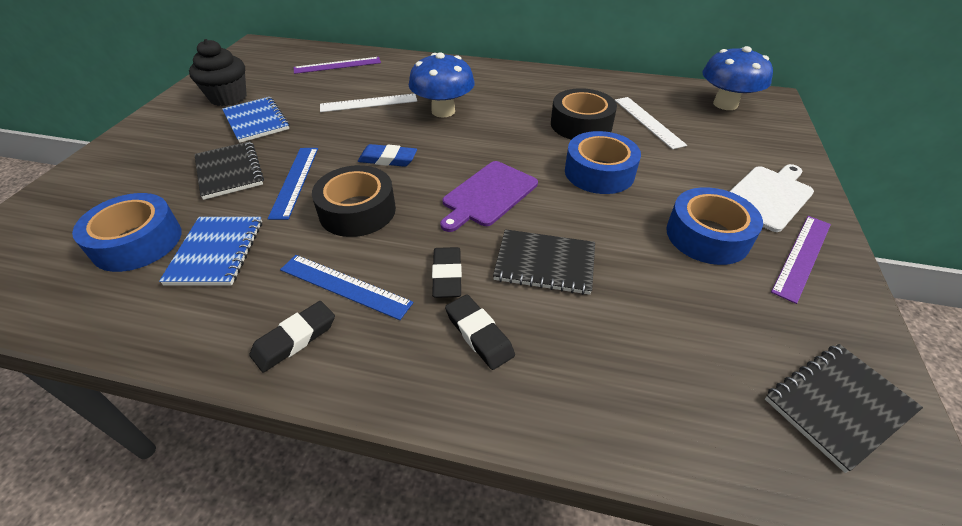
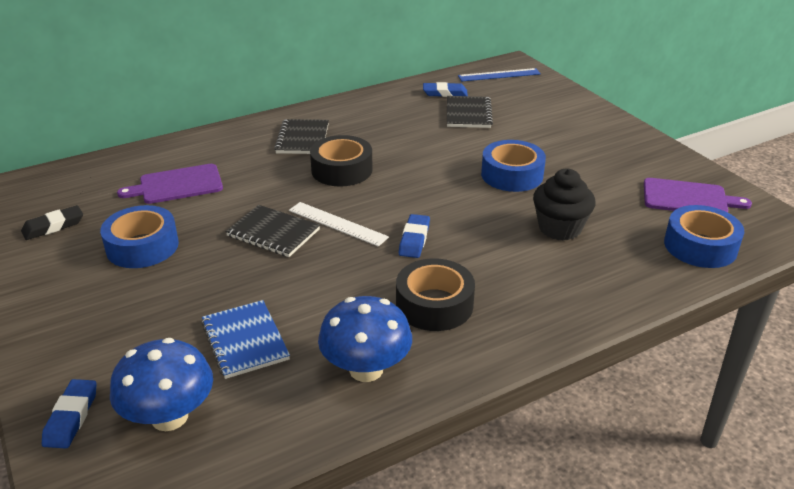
black eraser: [249,301,335,373] [432,247,462,298] [445,295,515,370] = 3 -> [21,205,83,240] = 1
blue eraser: [358,144,417,167] = 1 -> [42,379,97,449] [399,214,430,258] [423,82,468,97] = 3
blue notebook: [159,217,262,285] [222,97,290,143] = 2 -> [201,300,290,379] = 1
blue ruler: [268,148,318,220] [280,255,414,320] = 2 -> [458,68,541,81] = 1
purple cutting board: [440,161,538,232] = 1 -> [117,164,223,204] [644,178,752,213] = 2
purple ruler: [294,57,381,74] [771,216,831,304] = 2 -> none = 0
white cutting board: [729,164,814,232] = 1 -> none = 0
white ruler: [320,94,417,112] [615,97,687,149] = 2 -> [289,202,389,247] = 1

